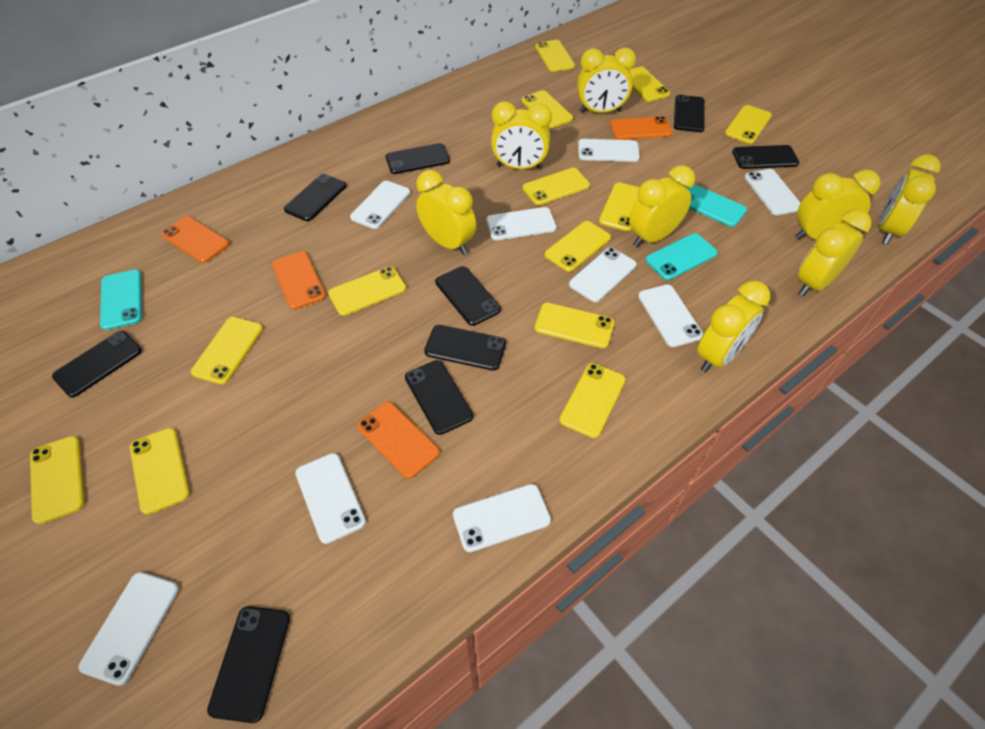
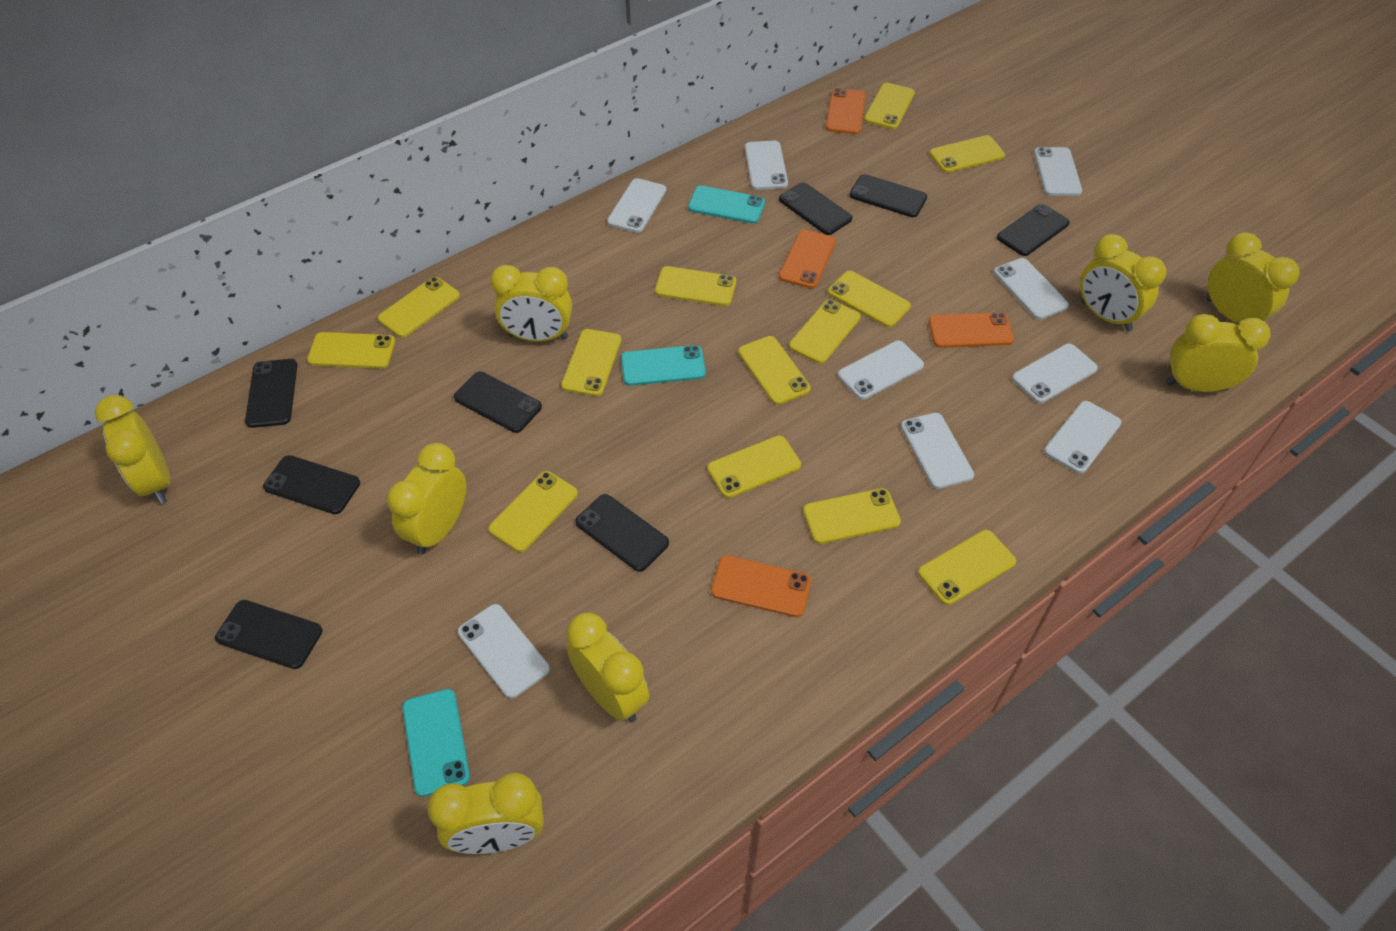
black phone: [52,331,142,398] [207,606,290,723] [284,174,347,221] [386,143,450,174] [405,360,473,435] [424,325,506,370] [435,266,501,326] [674,95,705,132] [732,145,799,169] = 9 -> [215,600,323,669] [245,359,297,428] [263,455,360,514] [454,371,542,433] [575,494,669,572] [779,182,852,235] [850,174,927,217] [997,204,1070,256] = 8

